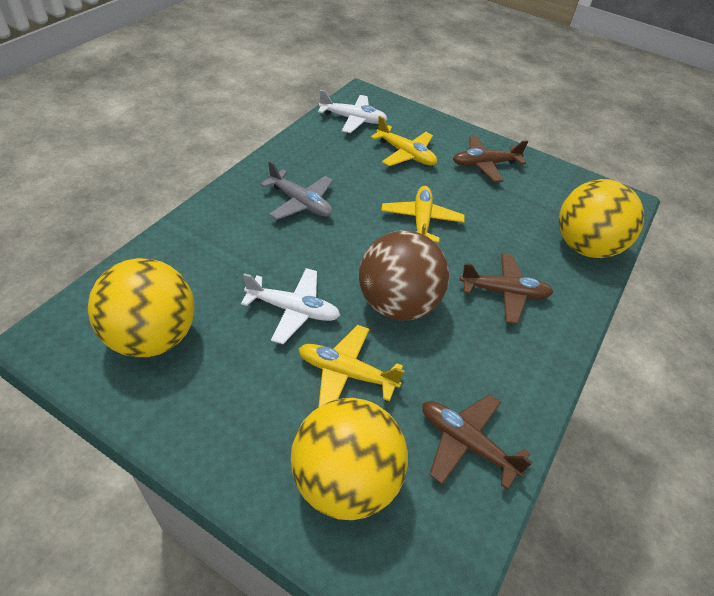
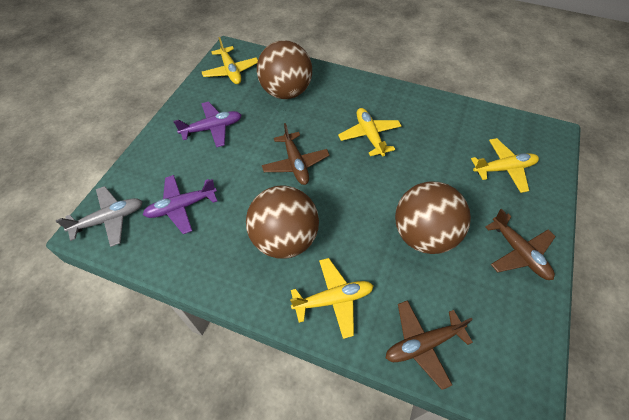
brown ball: [359,230,449,320] = 1 -> [246,185,319,259] [257,40,312,99] [395,181,471,254] = 3
purple plane: none = 0 -> [143,175,217,234] [174,101,242,147] = 2
white plane: [241,268,340,344] [318,90,387,133] = 2 -> none = 0
yellow ball: [88,258,195,357] [291,398,408,520] [559,179,644,258] = 3 -> none = 0
yellow plane: [299,325,405,407] [371,116,437,166] [381,186,465,243] = 3 -> [201,37,258,84] [290,258,373,339] [338,108,402,156] [471,138,539,193] = 4

